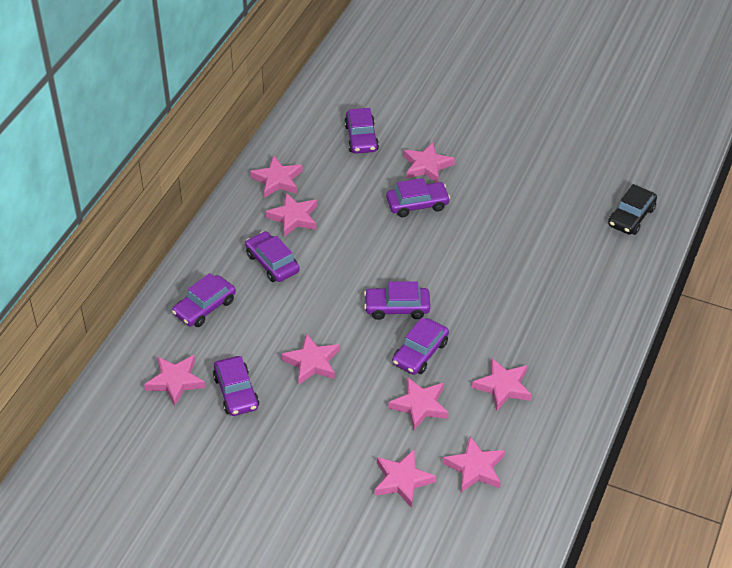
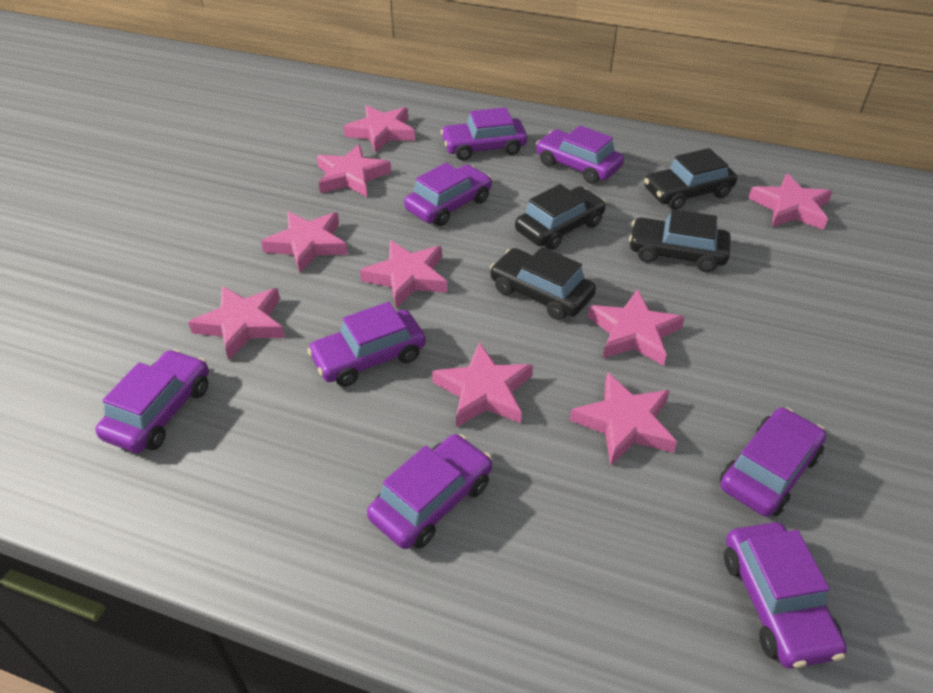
black car: [608,184,657,235] = 1 -> [490,247,596,320] [515,184,606,250] [629,209,730,272] [644,148,737,210] = 4
purple car: [172,273,236,327] [213,356,259,416] [245,231,300,282] [344,108,379,154] [364,281,430,320] [386,178,450,217] [392,318,449,375] = 7 -> [95,349,209,453] [307,302,426,387] [367,434,492,549] [404,163,492,226] [441,107,527,160] [536,125,624,184] [720,408,826,517] [724,522,847,669] = 8

